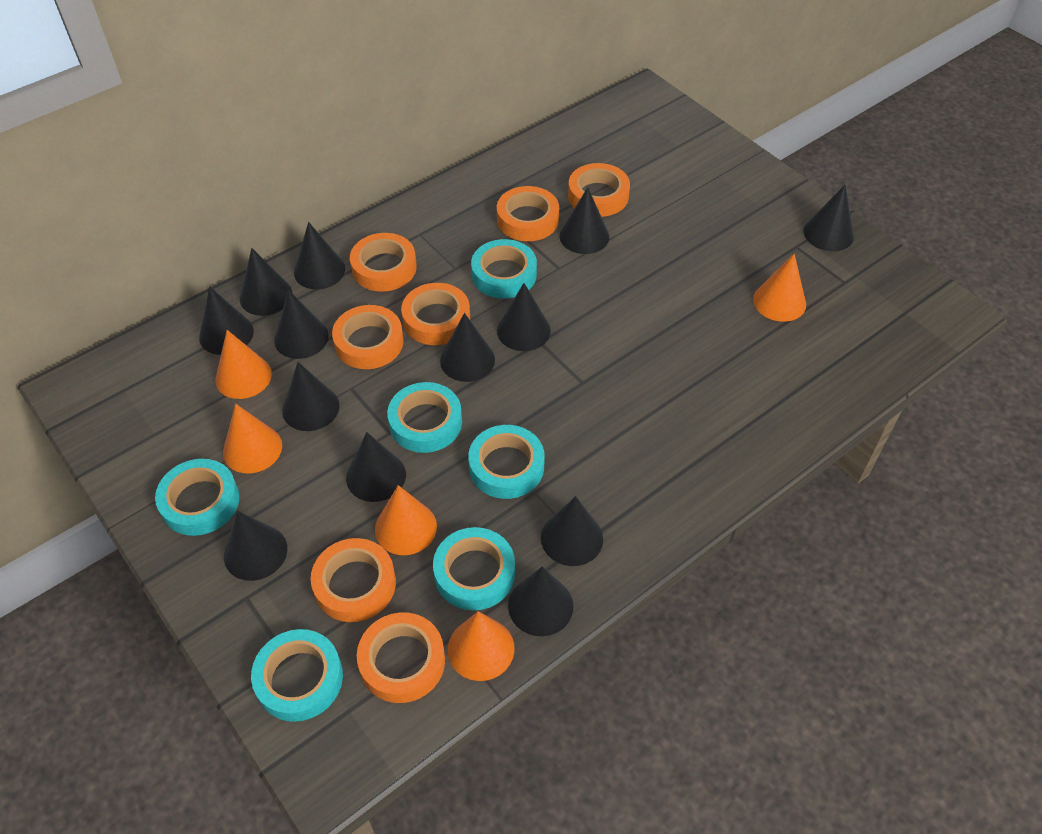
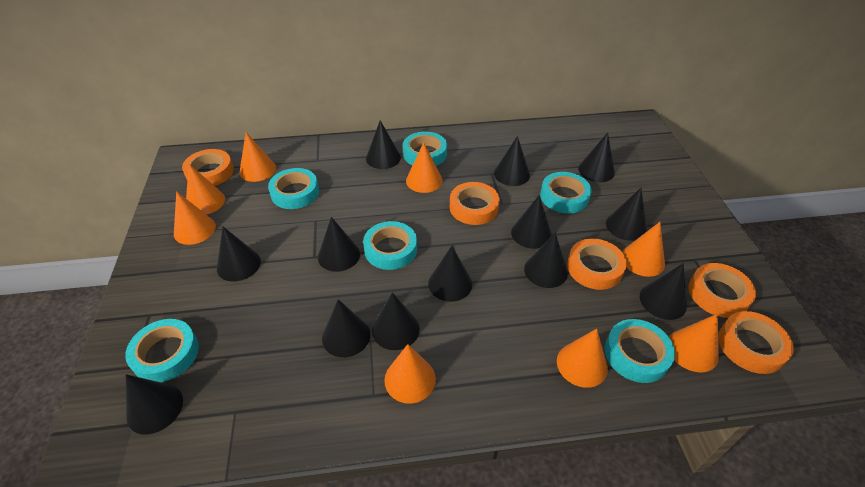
orange cone: [216,330,272,399] [223,404,282,473] [375,485,437,555] [448,611,515,681] [753,254,806,322] = 5 -> [174,191,216,245] [186,164,225,215] [239,132,276,182] [384,344,436,404] [406,142,443,193] [557,329,608,388] [622,222,665,277] [669,314,719,372] = 8
orange tape: [311,538,396,622] [332,305,404,369] [350,233,417,292] [357,612,445,703] [401,283,470,345] [497,186,559,241] [568,163,630,217] = 7 -> [182,149,234,186] [450,182,500,225] [567,239,627,290] [689,263,756,318] [718,311,794,374] = 5

